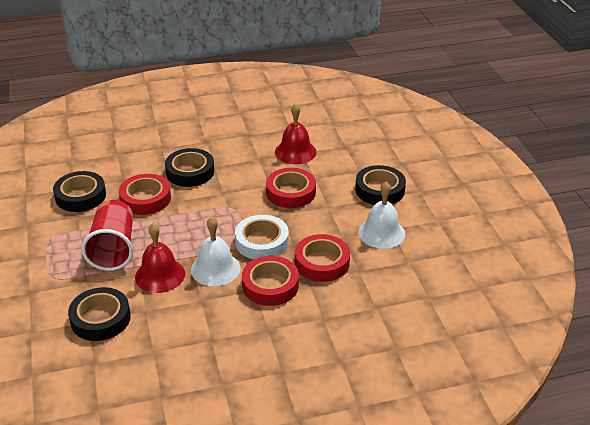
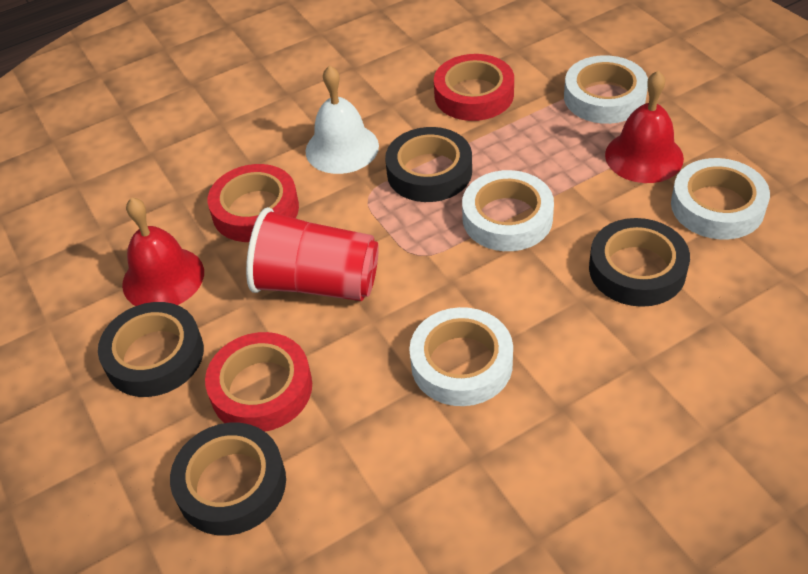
red tape: [119,174,171,215] [242,256,299,306] [266,168,316,208] [295,234,350,282] = 4 -> [205,332,312,432] [207,164,299,242] [434,54,514,121] = 3
white bell: [191,217,241,286] [358,182,405,249] = 2 -> [305,65,379,174] = 1
white tape: [235,215,289,259] = 1 -> [409,307,513,406] [462,170,554,251] [564,55,648,124] [671,158,770,239] = 4

